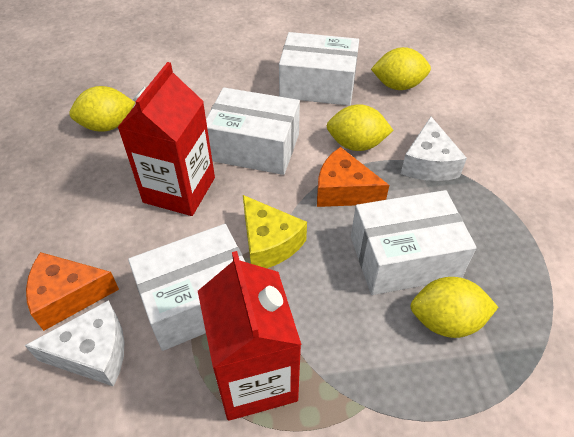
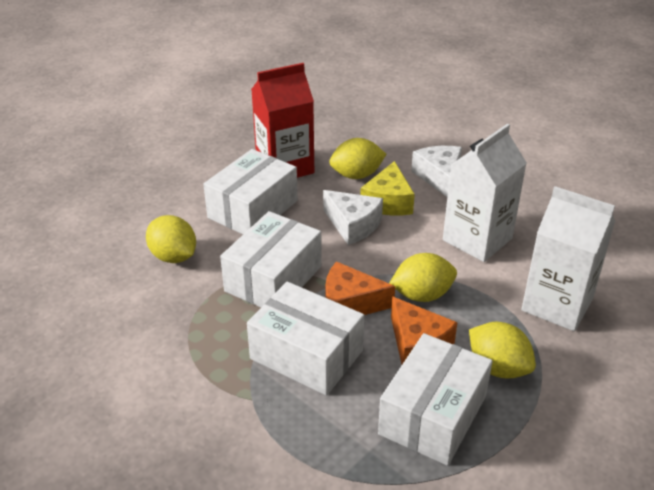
red carton: [117,62,215,216] [198,251,302,421] = 2 -> [251,63,314,178] = 1
white carton: none = 0 -> [443,124,527,262] [521,186,615,331] = 2

